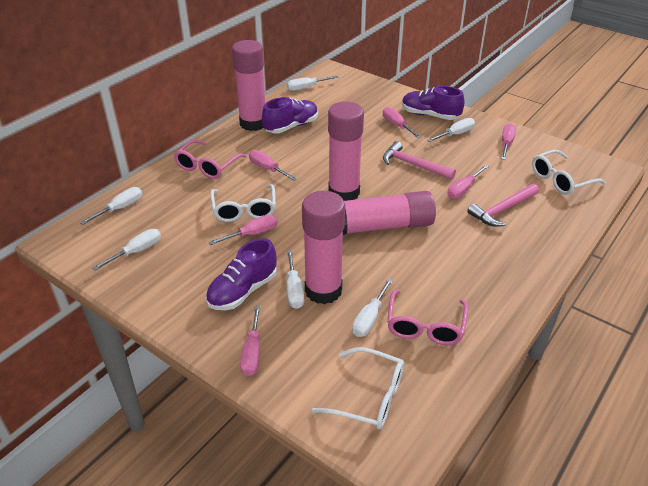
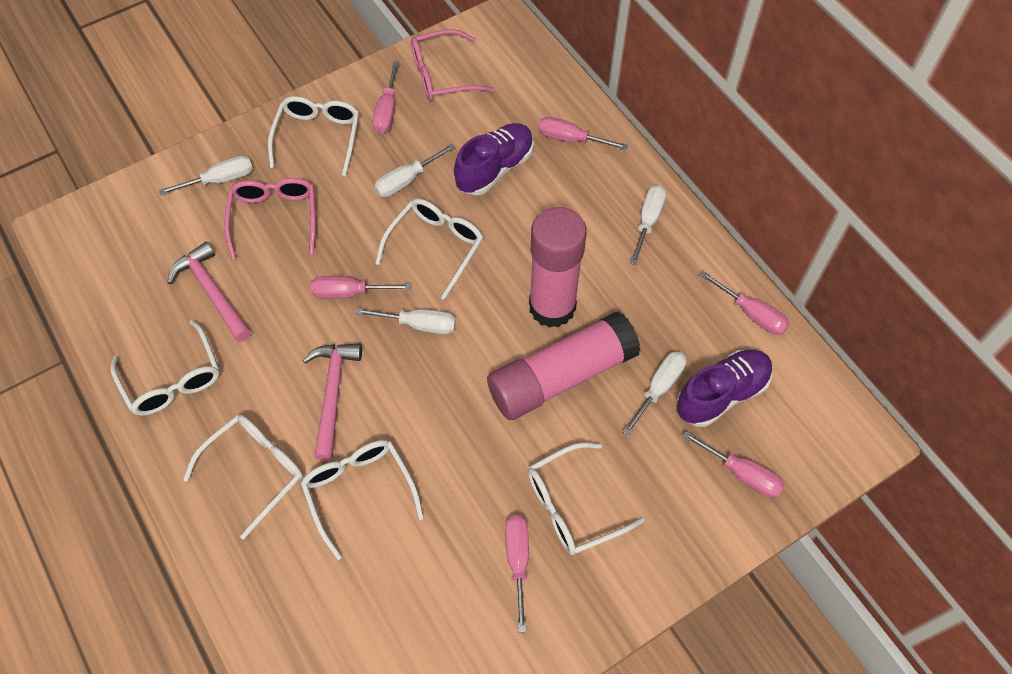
pink glue stick: [232,40,265,131] [302,191,345,304] [328,102,364,201] [343,191,436,235] = 4 -> [487,311,641,420] [529,207,587,328] = 2
purple shoe: [206,238,277,310] [262,97,318,133] [402,86,464,120] = 3 -> [454,123,534,195] [676,350,773,427] = 2
white glasses: [210,184,276,222] [312,347,404,430] [532,150,606,195] = 3 -> [110,320,220,416] [183,415,303,539] [268,96,359,176] [301,440,424,560] [375,199,483,300] [528,443,644,555] = 6
white screwdriver: [80,187,142,225] [92,229,161,270] [287,76,338,91] [287,250,304,309] [352,278,393,337] [427,118,475,142] = 6 -> [159,155,253,195] [355,308,456,334] [374,144,455,197] [622,351,686,436] [630,185,666,265] = 5

